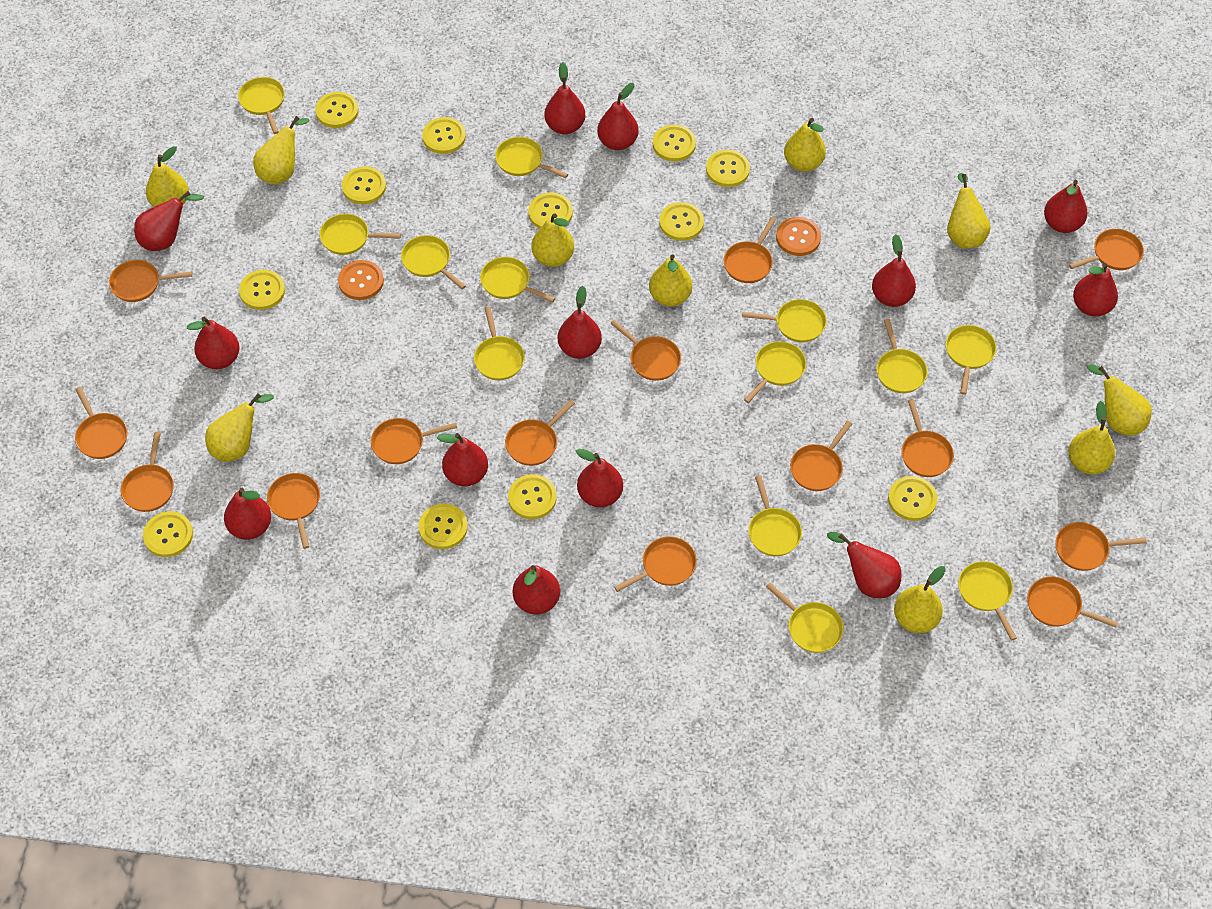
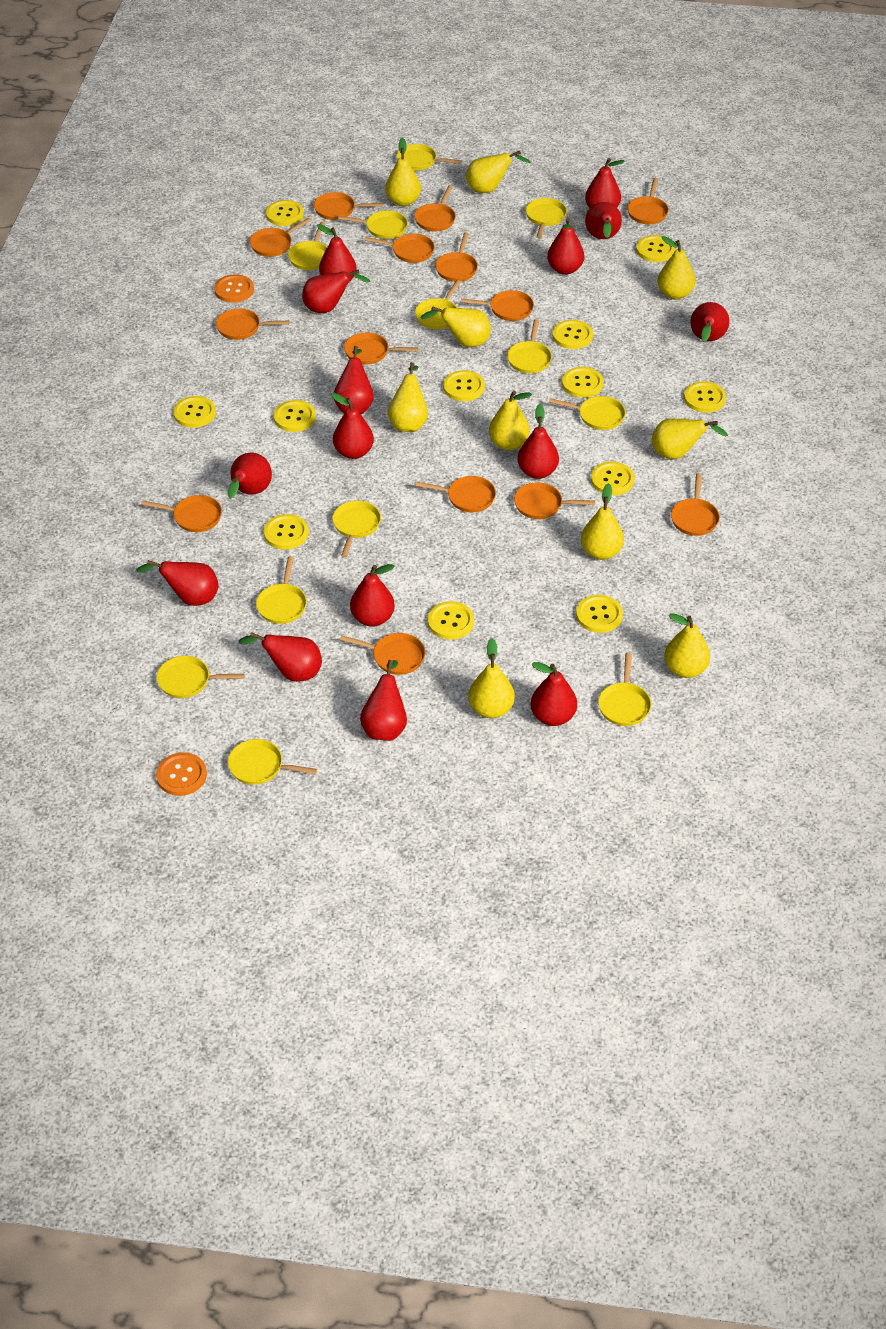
red pear: [134,191,204,251] [187,317,240,369] [224,488,271,540] [437,433,488,486] [513,565,560,614] [544,62,586,134] [558,286,602,359] [576,449,623,507] [597,83,639,150] [827,532,901,598] [872,234,916,307] [1044,180,1088,233] [1073,263,1118,317] = 13 -> [136,560,219,606] [228,453,272,499] [238,632,322,682] [302,269,371,313] [317,224,356,282] [331,393,374,459] [334,346,374,414] [350,564,395,627] [360,660,407,741] [518,404,559,479] [531,662,577,726] [547,218,584,275] [585,158,625,208] [585,202,622,239] [690,302,729,341] = 15
yellow pan: [238,77,285,134] [319,214,401,255] [401,235,466,289] [474,307,525,380] [480,257,555,303] [495,137,568,178] [742,299,827,342] [744,341,806,403] [748,476,802,556] [766,583,844,653] [876,319,928,393] [946,325,997,395] [958,561,1017,641] = 13 -> [156,656,245,698] [228,739,317,785] [256,556,307,624] [288,222,327,270] [332,501,381,558] [338,211,408,239] [396,144,462,170] [415,280,461,329] [507,319,552,373] [526,198,567,238] [549,396,626,430] [598,653,651,726] = 12

